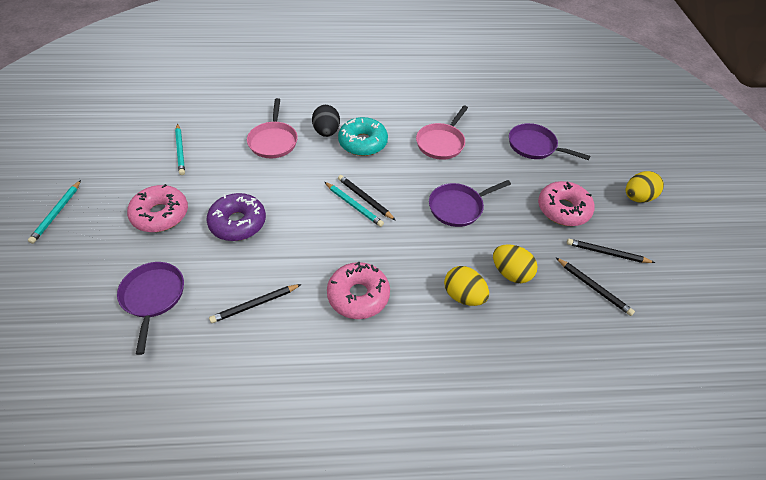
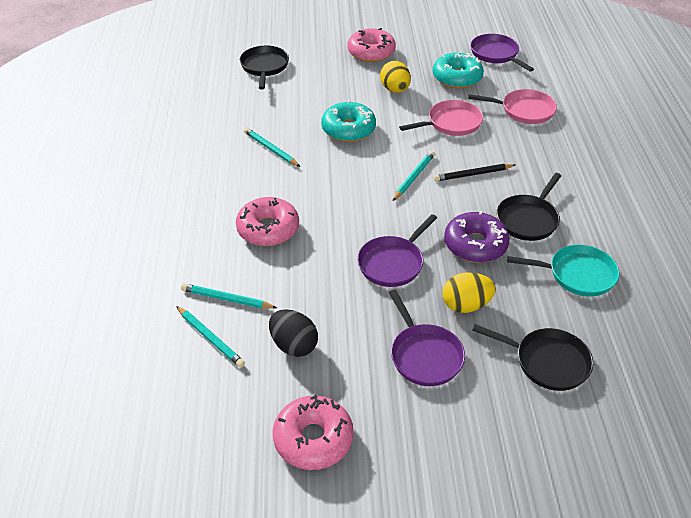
black pan: none = 0 -> [240,46,289,90] [472,324,593,391] [497,173,561,241] = 3
black pencil: [209,284,302,323] [338,175,396,221] [555,257,635,316] [567,239,655,263] = 4 -> [434,164,515,182] = 1
turquoise donut: [338,117,388,156] = 1 -> [321,100,376,142] [433,53,484,88] = 2
turquoise pan: none = 0 -> [507,245,620,296] = 1
turquoise pencil: [28,180,81,244] [175,123,185,175] [325,182,384,227] = 3 -> [176,306,245,368] [181,283,277,309] [244,128,300,167] [393,151,435,201] = 4
yellow egg: [444,266,489,306] [493,244,538,283] [626,171,664,203] = 3 -> [380,61,411,93] [442,272,496,313] = 2

